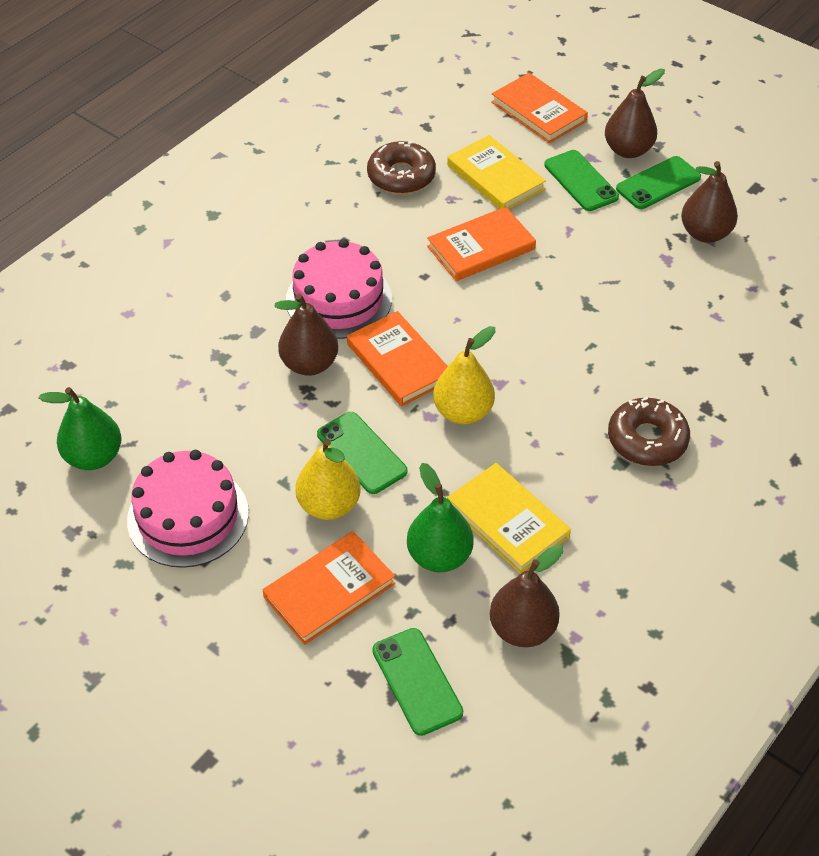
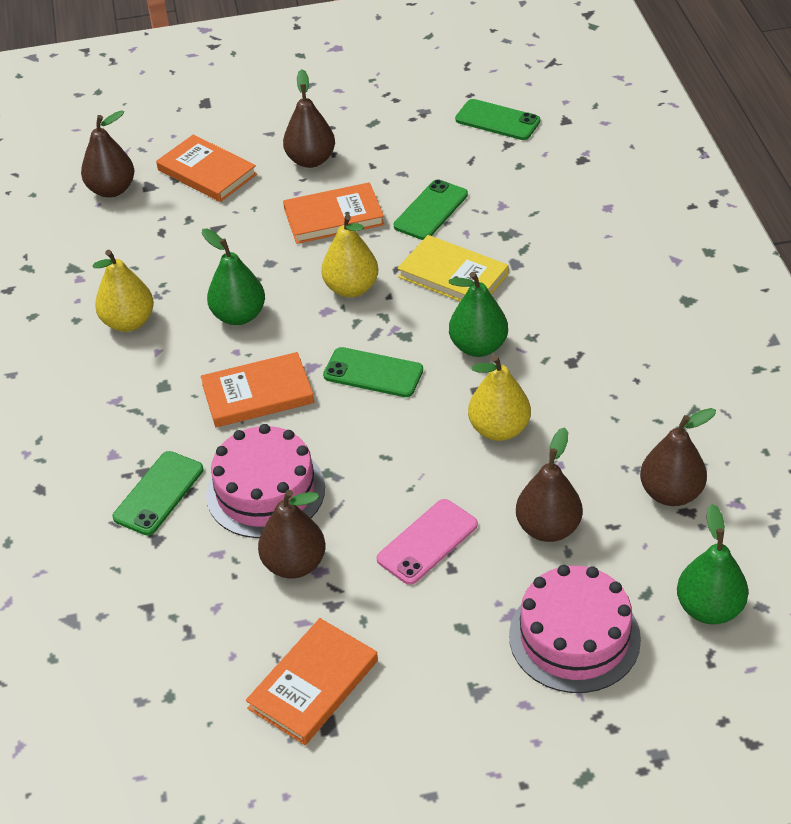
brown donut: [367,141,436,194] [608,397,690,466] = 2 -> none = 0
brown pear: [274,293,338,376] [490,545,563,647] [605,69,665,158] [681,161,738,243] = 4 -> [81,110,134,198] [258,490,325,578] [283,69,335,168] [516,427,583,542] [640,408,716,506] = 5
green pear: [39,387,121,470] [407,463,474,572] = 2 -> [202,229,265,325] [449,272,508,357] [677,504,748,624] = 3
pink phone: none = 0 -> [377,499,478,585] = 1
yellow book: [447,135,546,209] [447,463,571,574] = 2 -> [397,235,508,301] = 1
yellow pear: [295,439,361,520] [433,326,495,424] = 2 -> [92,250,154,332] [321,215,378,297] [468,355,531,441] = 3

